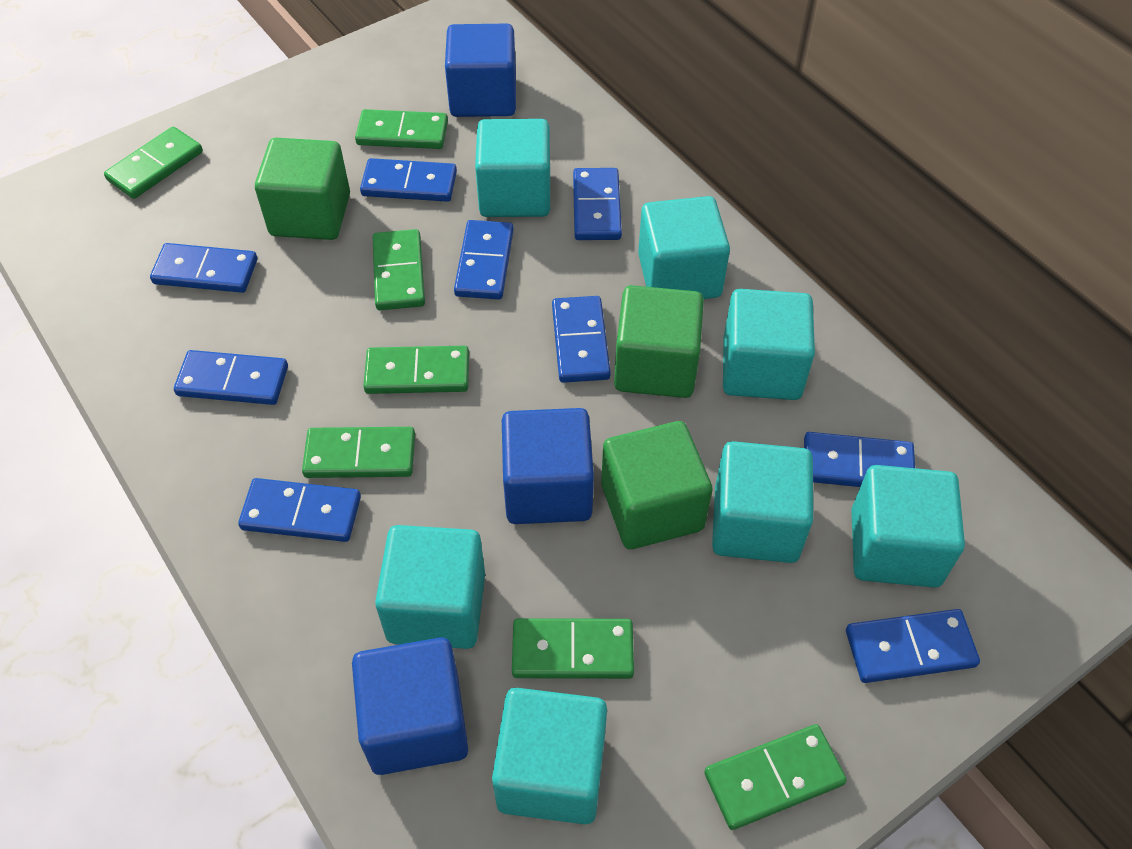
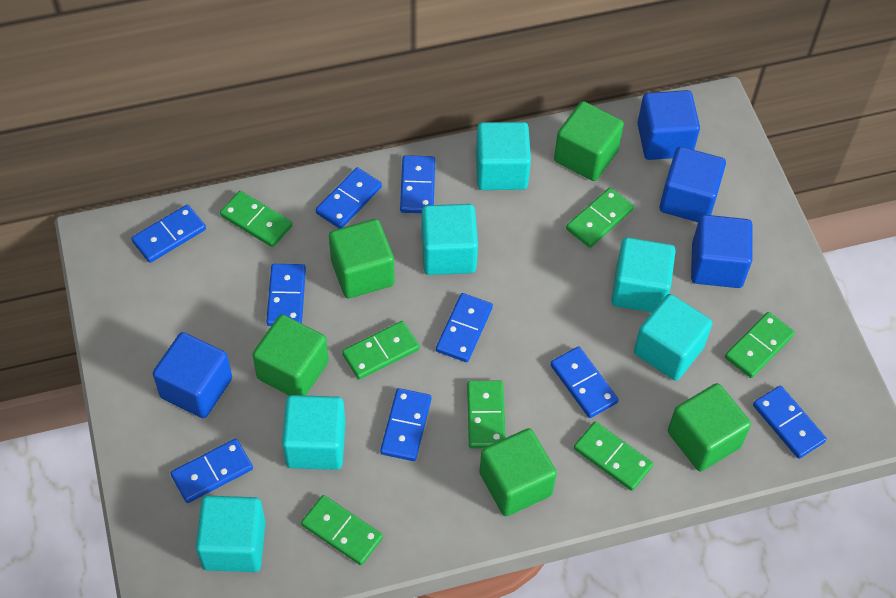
blue cube: [352,637,468,775] [445,24,516,117] [502,408,594,524] = 3 -> [153,332,232,418] [637,90,700,160] [659,147,726,222] [691,215,753,288] = 4
green cube: [255,138,350,240] [601,421,712,549] [614,285,704,398] = 3 -> [252,314,329,396] [329,219,395,298] [479,428,557,516] [554,101,624,181] [668,383,751,471] = 5
turquoise cube: [375,525,485,649] [475,119,550,217] [492,688,607,824] [638,196,730,299] [712,441,813,563] [723,289,815,400] [851,465,965,588] = 7 -> [196,496,266,572] [282,395,346,470] [422,204,478,275] [476,122,531,190] [611,237,676,312] [634,294,713,381] = 6

